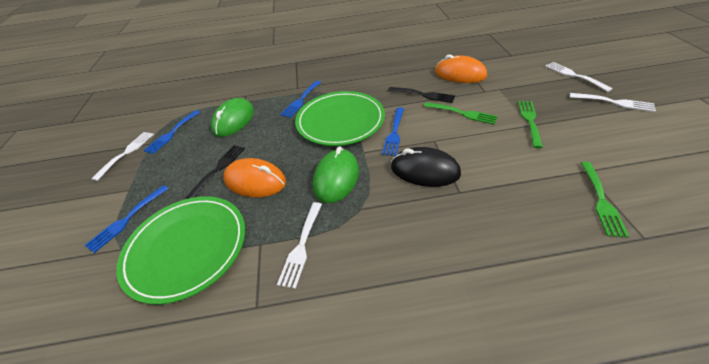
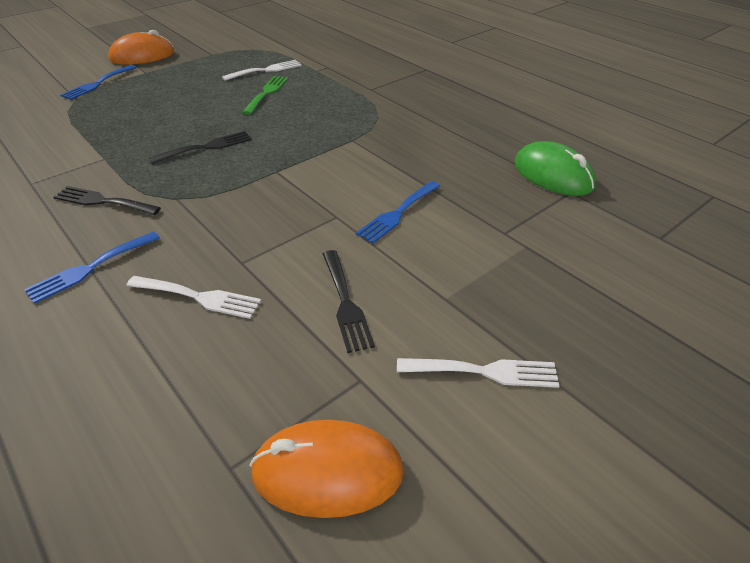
black fork: [186,145,245,199] [388,87,455,103] = 2 -> [54,186,161,215] [149,131,252,164] [323,250,375,353] = 3
black mouse: [391,147,461,187] = 1 -> none = 0
blue fork: [84,185,169,253] [143,110,200,154] [280,81,321,118] [382,107,404,156] = 4 -> [24,231,160,304] [60,65,137,100] [356,181,440,243] = 3
green fork: [424,102,498,125] [518,101,543,148] [581,162,629,238] = 3 -> [242,76,288,115] = 1
green mouse: [211,98,254,137] [313,146,359,203] = 2 -> [514,141,596,196] = 1
green plate: [116,196,245,304] [295,91,385,146] = 2 -> none = 0
white fork: [91,132,154,181] [277,202,322,289] [545,62,613,92] [570,93,656,112] = 4 -> [126,276,261,319] [222,60,302,81] [397,358,559,388] = 3

